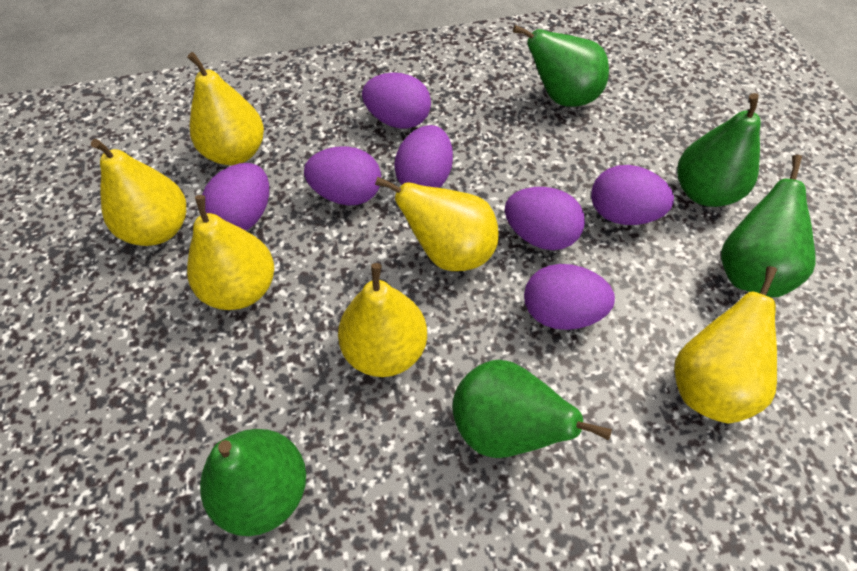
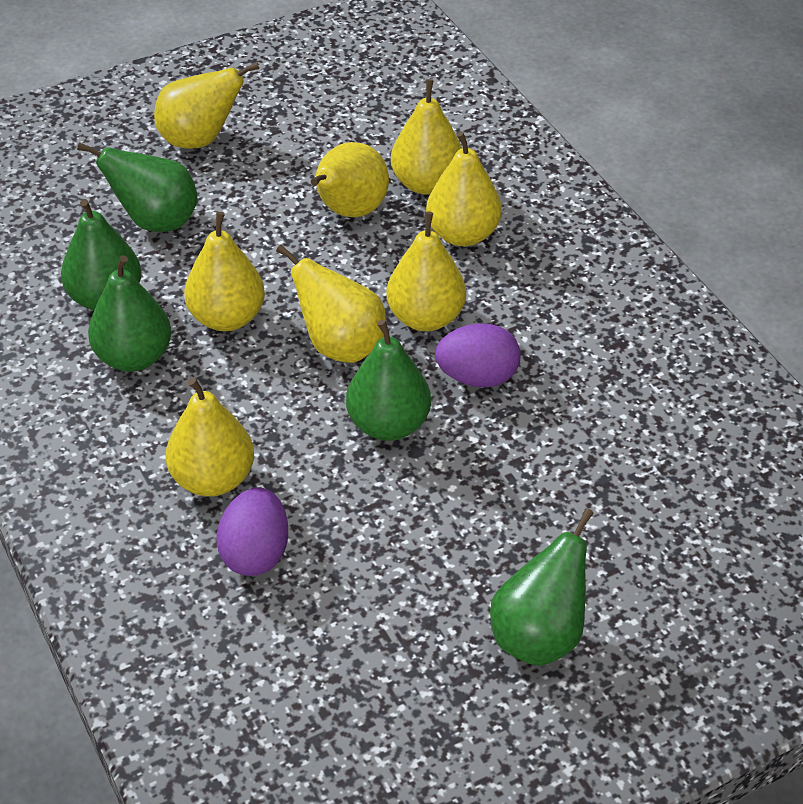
purple egg: [202,163,269,231] [304,146,381,206] [362,73,431,129] [394,125,453,188] [505,187,585,250] [524,264,615,330] [591,165,674,225] = 7 -> [216,487,288,576] [435,323,521,387] = 2
yellow pear: [91,139,186,246] [187,52,264,165] [187,195,274,310] [338,263,427,377] [375,176,499,271] [674,266,777,424] = 6 -> [154,62,259,149] [166,377,254,496] [184,212,265,331] [276,244,386,363] [311,142,389,217] [386,212,466,331] [391,79,462,195] [426,131,502,246] = 8

